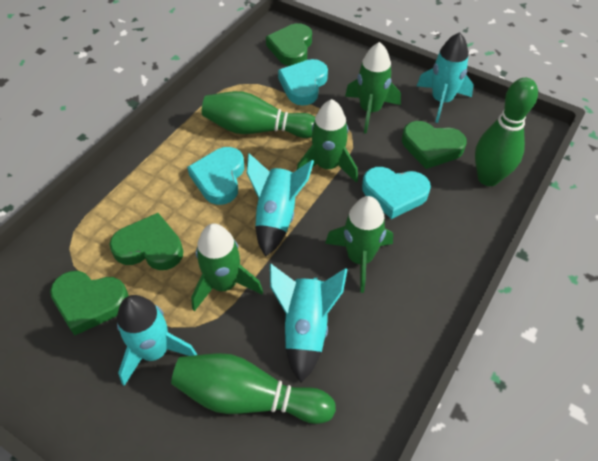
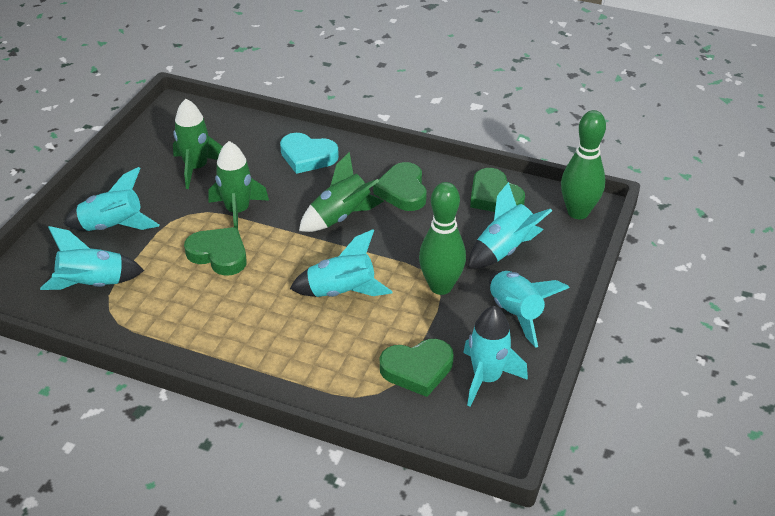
green bowling pin: [171,353,336,424] [202,91,315,138] [475,78,538,186] = 3 -> [419,182,466,295] [561,110,606,219] = 2
green rocket: [191,224,263,311] [297,99,358,183] [325,196,393,293] [345,42,401,134] = 4 -> [173,99,223,189] [208,141,269,228] [299,152,384,232] = 3
turquoise heart: [187,147,244,205] [278,59,328,106] [362,167,431,219] = 3 -> [280,133,339,174] = 1
turquoise rocket: [117,295,197,386] [247,153,314,257] [270,264,347,383] [417,32,474,123] = 4 -> [40,226,144,290] [64,167,160,231] [290,229,393,297] [463,306,528,407] [468,182,552,269] [489,271,569,348] = 6

